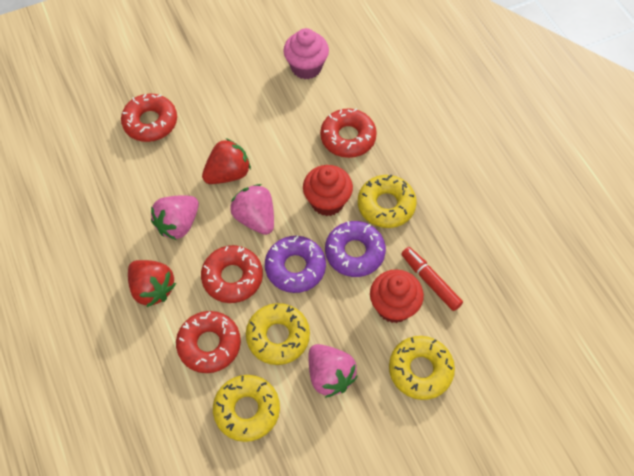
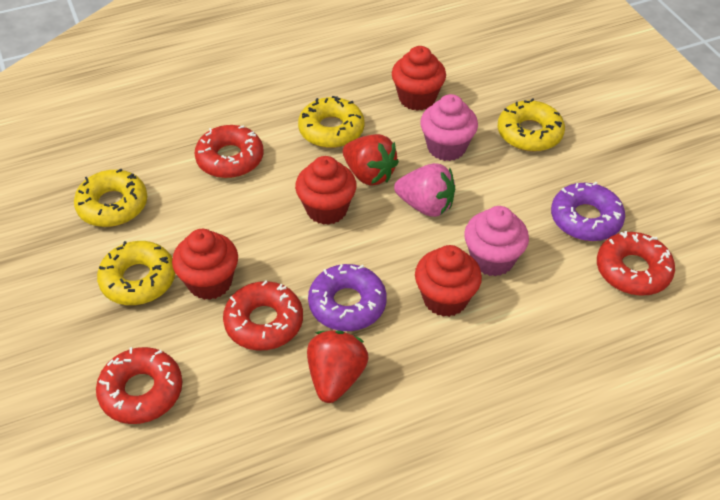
pink cupcake: [283,28,329,79] = 1 -> [420,94,478,161] [464,206,529,276] = 2
pink strawberry: [151,196,199,240] [230,184,274,235] [308,344,358,398] = 3 -> [394,163,455,217] = 1
red cupcake: [303,165,353,216] [370,269,424,323] = 2 -> [172,229,238,300] [295,156,357,225] [392,46,446,111] [415,245,482,317] = 4
red marker: [401,247,463,311] = 1 -> none = 0

